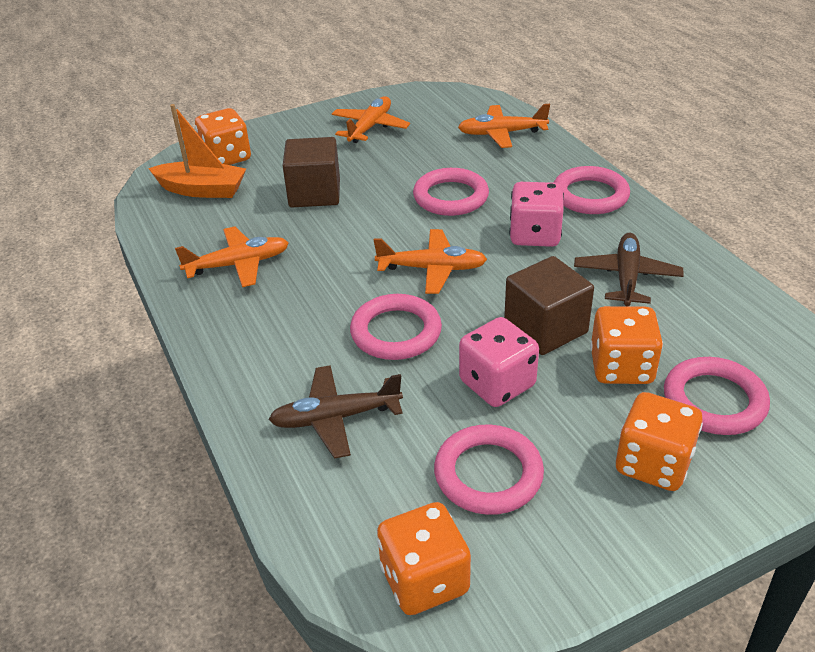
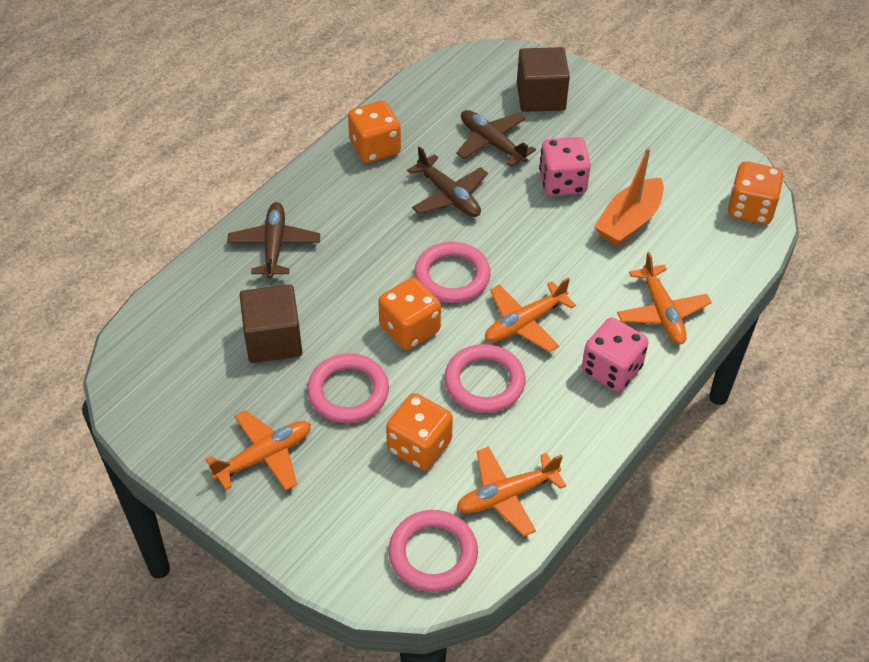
brown plane: [269,365,403,459] [574,233,684,306] = 2 -> [227,202,320,279] [407,146,488,217] [456,110,536,167] = 3
pink ring: [350,294,442,360] [413,168,489,216] [434,424,544,515] [554,166,630,214] [664,357,770,435] = 5 -> [307,353,389,423] [388,510,478,592] [414,242,491,303] [444,344,526,413] = 4

